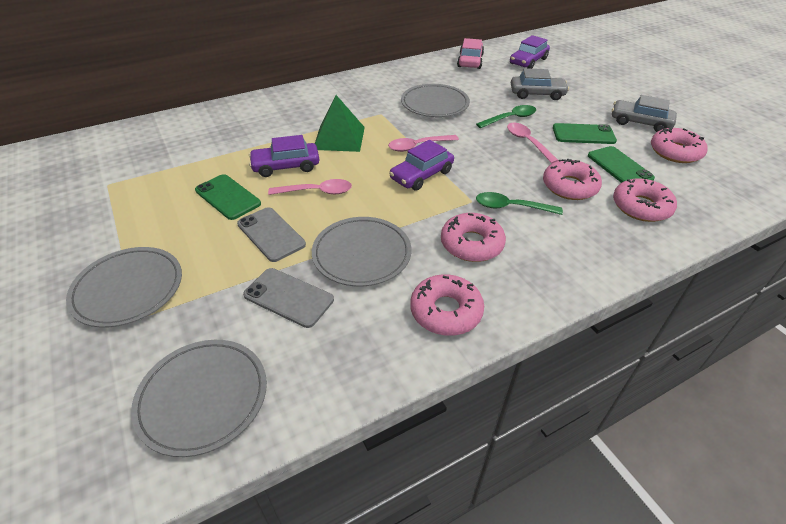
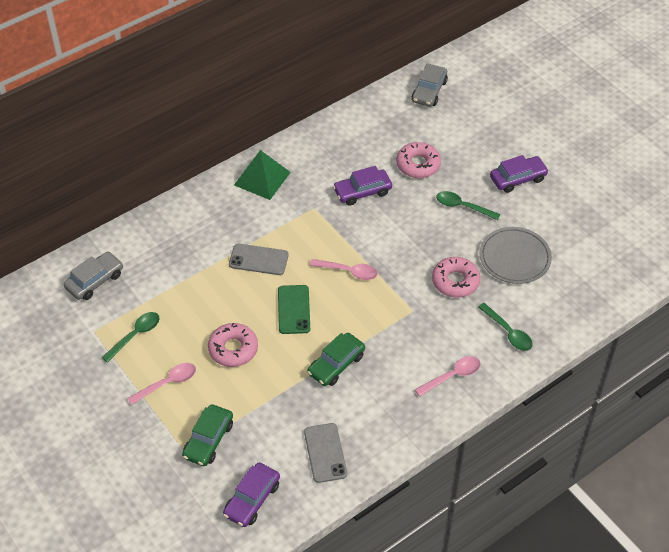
green car: none = 0 -> [182,404,233,466] [307,333,365,386] = 2
green phone: [195,174,261,220] [553,123,617,144] [588,146,655,183] = 3 -> [278,285,310,334] = 1
green spoon: [476,105,536,128] [476,192,563,215] = 2 -> [101,312,160,363] [436,191,501,220] [478,303,533,351] = 3
grey plate: [66,247,182,327] [131,340,267,457] [312,217,411,287] [401,84,470,117] = 4 -> [480,227,552,284] = 1
pink car: [457,38,484,69] = 1 -> none = 0
pink donut: [410,274,484,336] [441,213,506,262] [543,159,602,200] [613,178,677,222] [651,127,708,163] = 5 -> [208,323,258,367] [396,142,441,178] [432,257,480,298] = 3

